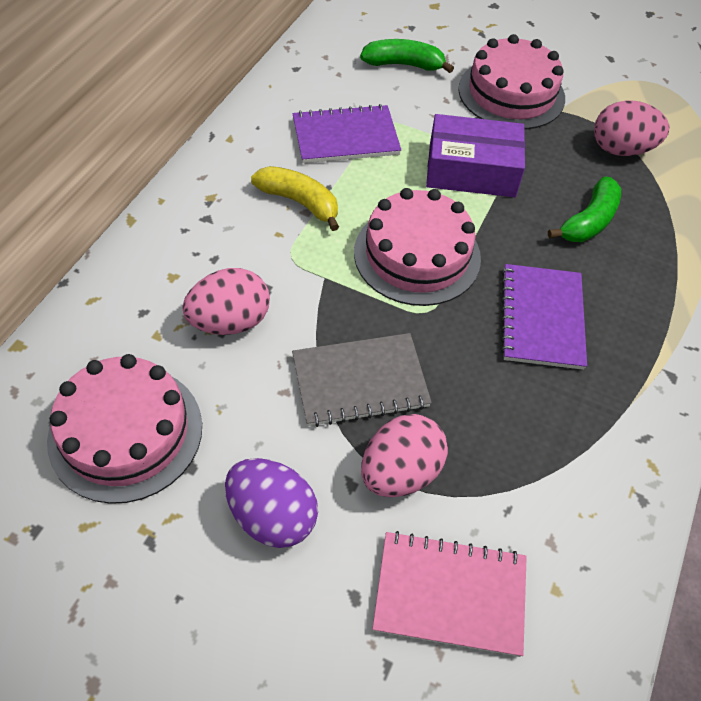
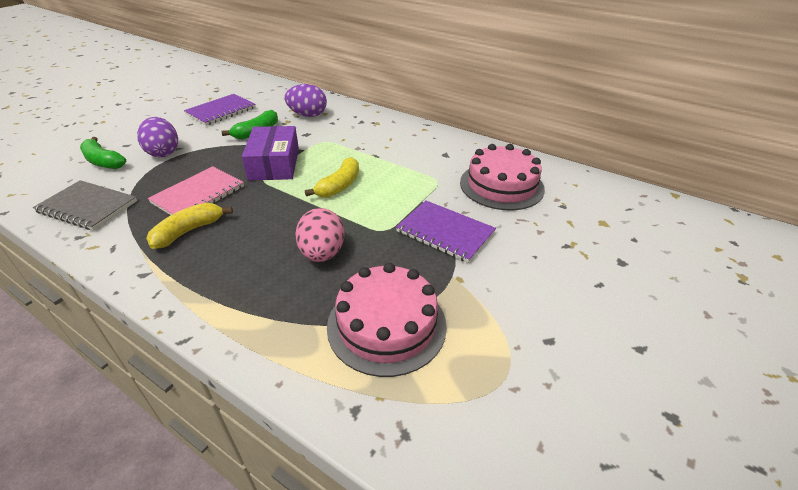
pink cake: [47,354,202,504] [354,188,481,306] [458,34,565,130] = 3 -> [327,263,447,377] [460,144,545,210] = 2
pink egg: [182,268,270,335] [361,414,448,497] [594,100,670,156] = 3 -> [295,208,344,262] = 1
purple egg: [225,458,318,548] = 1 -> [137,117,178,157] [285,84,327,117] = 2
yellow banana: [251,166,339,231] = 1 -> [146,203,233,249] [305,157,359,198] = 2

